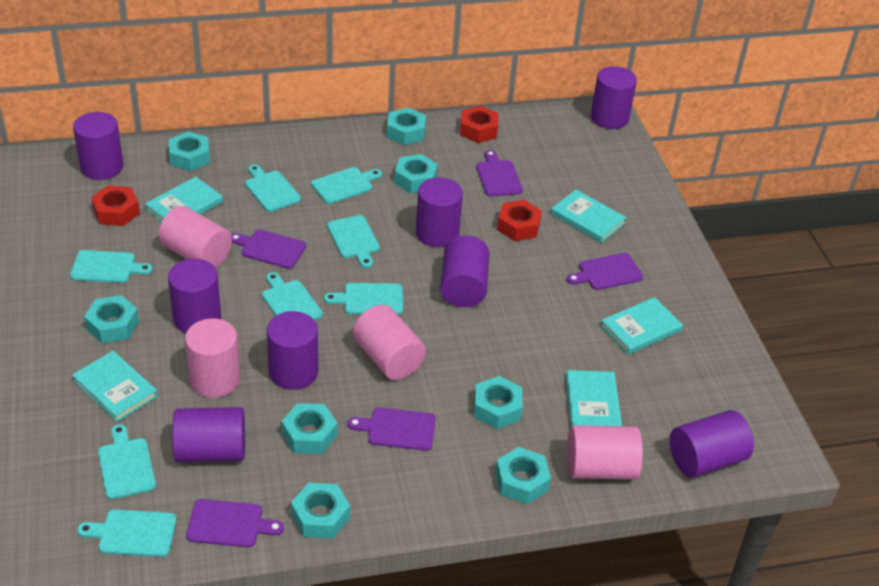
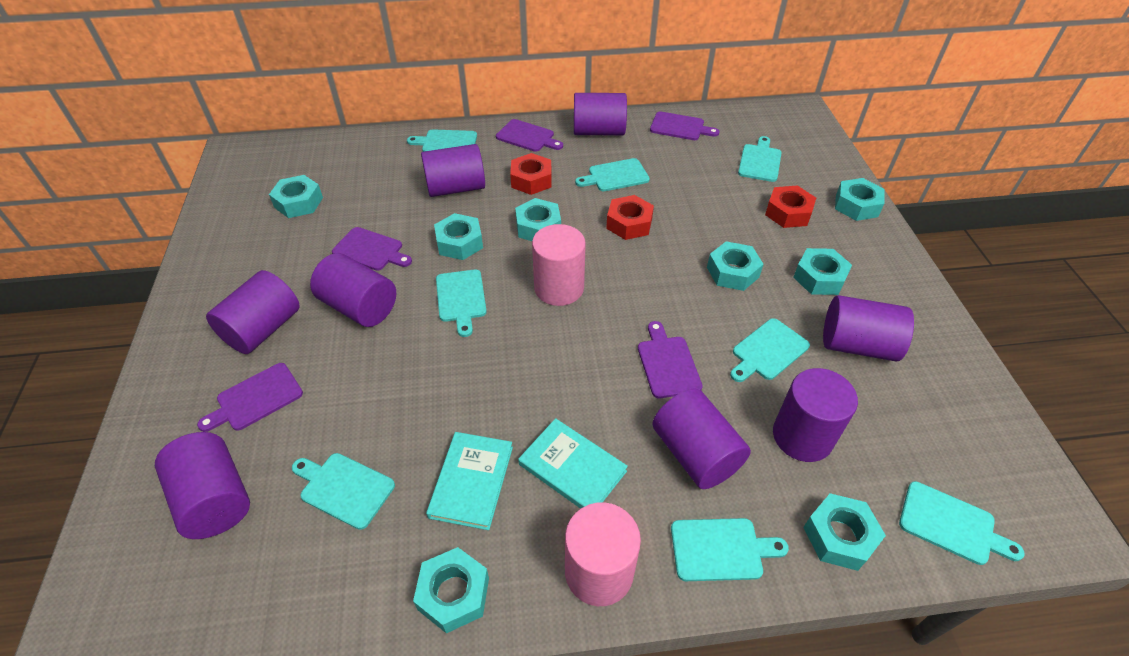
pink cylinder: [159,206,232,268] [185,318,240,398] [353,304,426,380] [567,425,643,479] = 4 -> [532,224,586,306] [565,502,641,606] = 2
turquoise book: [72,351,158,422] [145,176,223,222] [551,190,626,243] [566,370,622,426] [600,297,683,354] = 5 -> [426,432,513,530] [518,418,628,509] = 2

